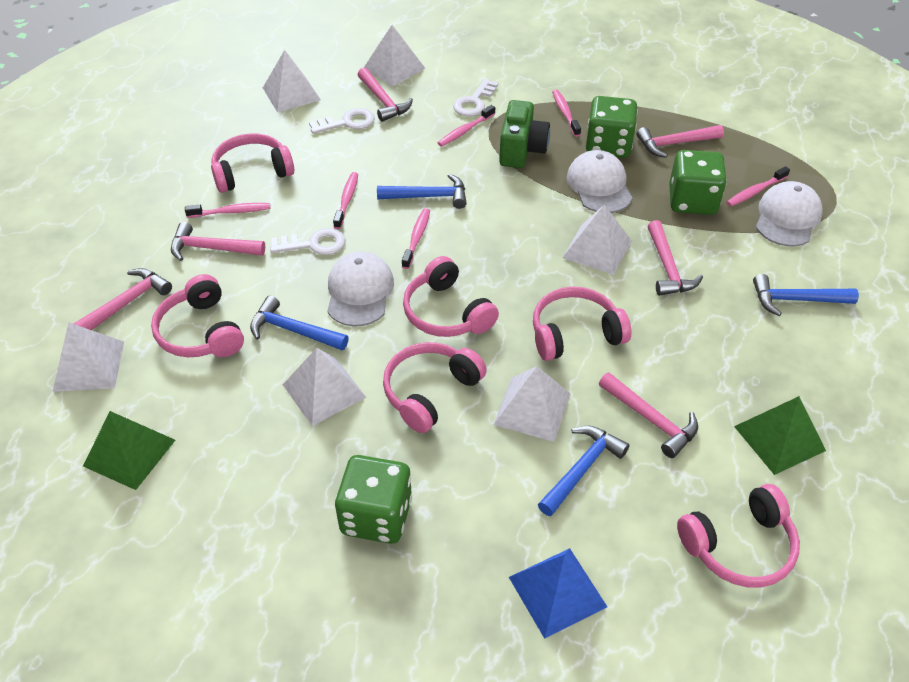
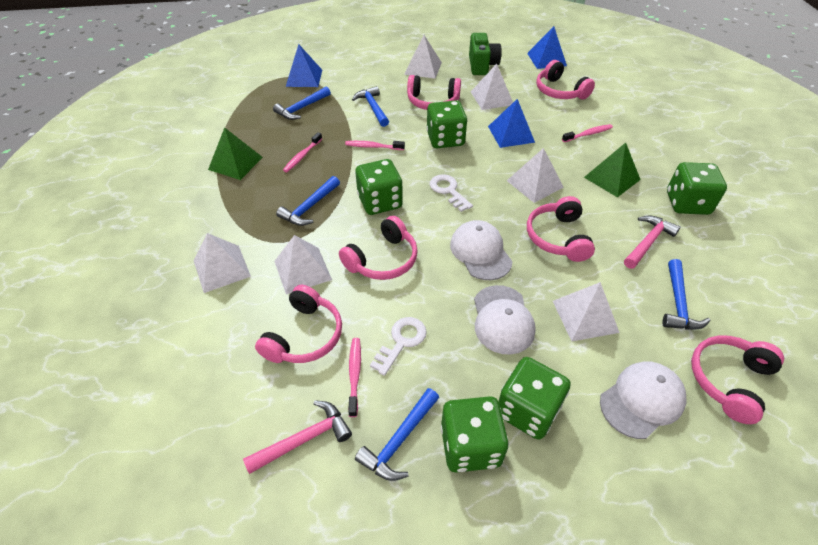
blue hammer: [250,296,349,350] [377,174,467,209] [538,426,630,516] [753,274,859,316] = 4 -> [273,87,331,120] [276,176,340,226] [352,86,389,127] [355,388,439,481] [662,259,710,330] = 5
blue pyramid: [509,548,607,639] = 1 -> [286,44,322,87] [488,99,535,148] [527,26,567,69] = 3
green dice: [335,455,412,544] [586,96,638,158] [669,150,727,215] = 3 -> [355,159,403,215] [426,100,467,148] [441,396,509,473] [498,357,571,440] [667,162,727,215] = 5
pink hammer: [74,268,172,330] [171,222,265,261] [358,68,413,122] [599,372,698,458] [637,125,724,158] [648,220,703,296] = 6 -> [243,400,352,474] [624,215,680,269] = 2
pink toothbrush: [185,203,270,218] [333,172,358,229] [402,208,430,269] [438,105,495,147] [552,90,581,137] [726,166,790,207] = 6 -> [283,132,322,172] [345,141,405,150] [348,338,361,417] [562,124,613,142] = 4
white key: [270,228,345,255] [309,108,375,134] [453,79,498,117] = 3 -> [370,317,427,376] [430,174,473,212] = 2

